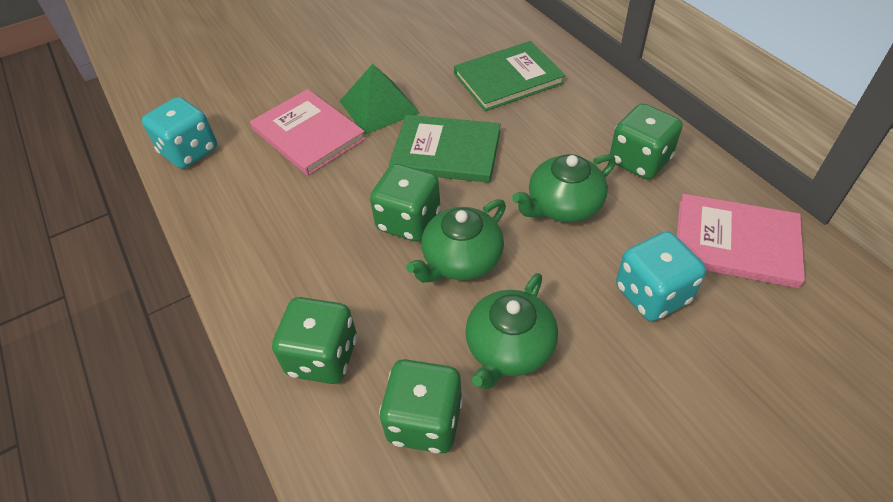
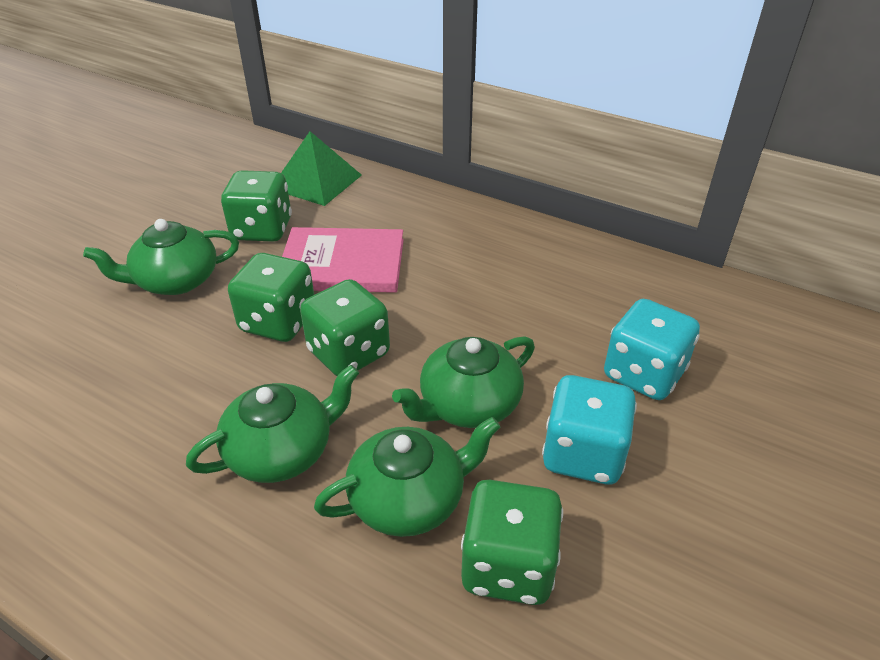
green book: [389,115,501,183] [454,41,566,111] = 2 -> none = 0
green teapot: [406,199,506,283] [465,273,558,389] [512,154,616,222] = 3 -> [83,219,239,295] [186,365,359,483] [314,417,500,537] [392,336,535,428] = 4
pink book: [250,89,366,176] [677,194,805,288] = 2 -> [282,227,404,293] = 1

